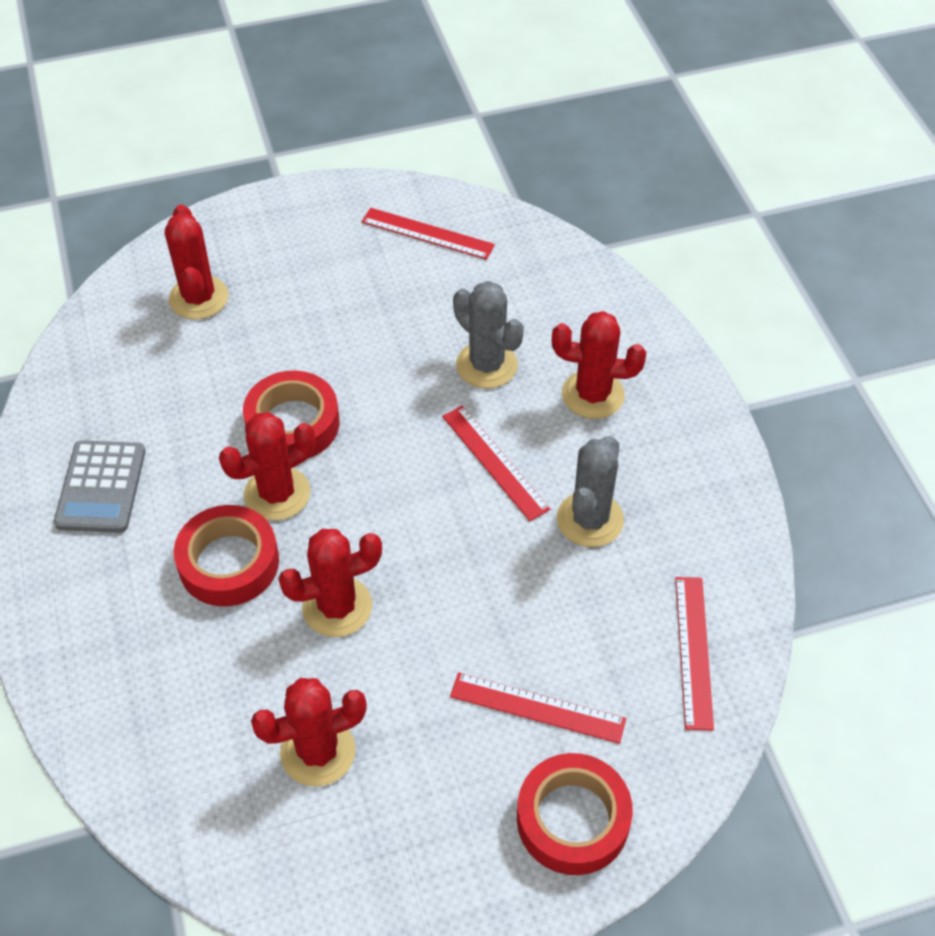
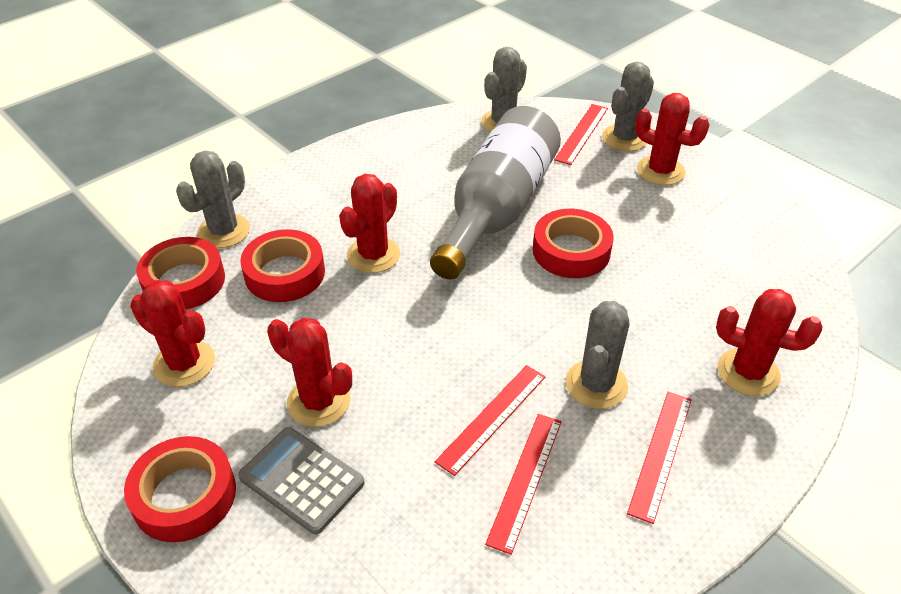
grey bottle: none = 0 -> [430,106,561,279] = 1
grey cactus: [453,281,524,388] [557,436,624,547] = 2 -> [176,151,250,248] [481,47,527,132] [565,301,629,409] [602,62,654,151] = 4
red tape: [174,505,279,606] [243,371,339,458] [517,753,633,875] = 3 -> [124,436,236,542] [136,237,225,309] [240,229,325,302] [533,209,614,278] = 4

